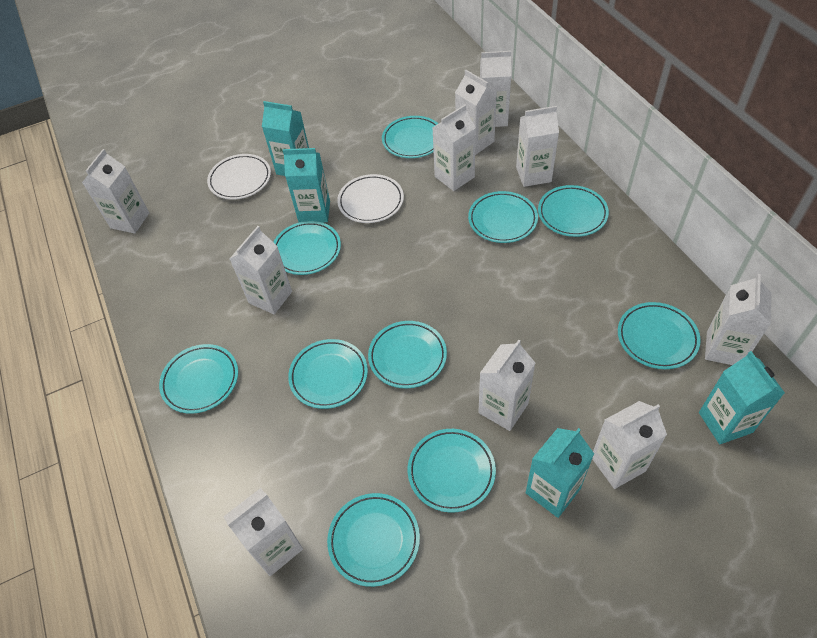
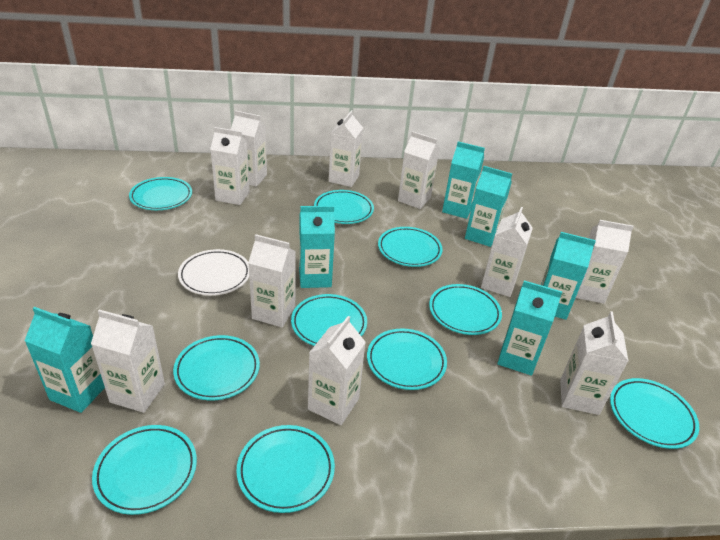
turquoise carton: [262,101,309,176] [283,148,330,222] [526,428,594,518] [699,351,785,444] = 4 -> [25,307,105,413] [299,206,335,288] [442,142,485,219] [465,166,512,247] [497,280,562,376] [541,232,596,320] = 6
white plate: [207,154,271,199] [337,174,404,223] = 2 -> [178,249,249,296] = 1

